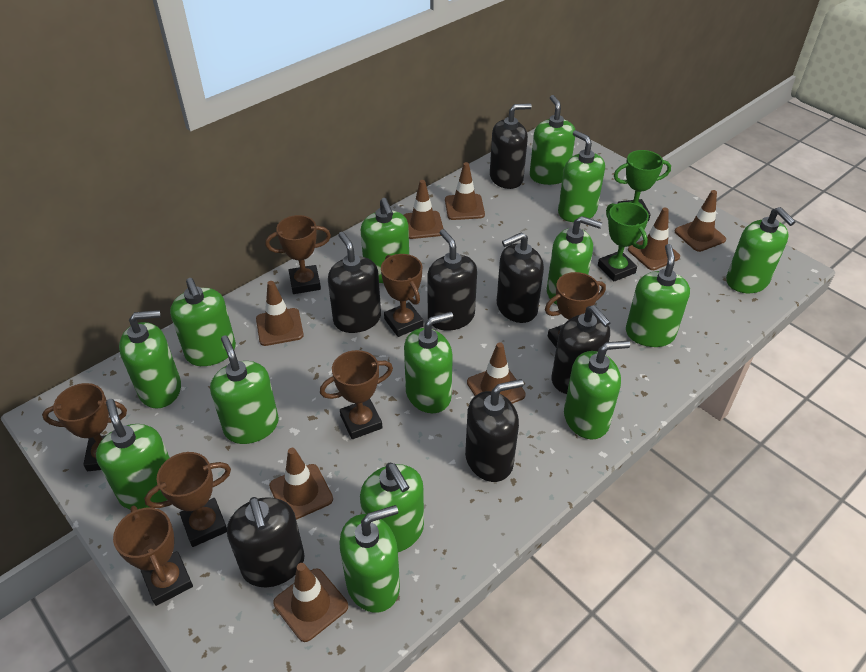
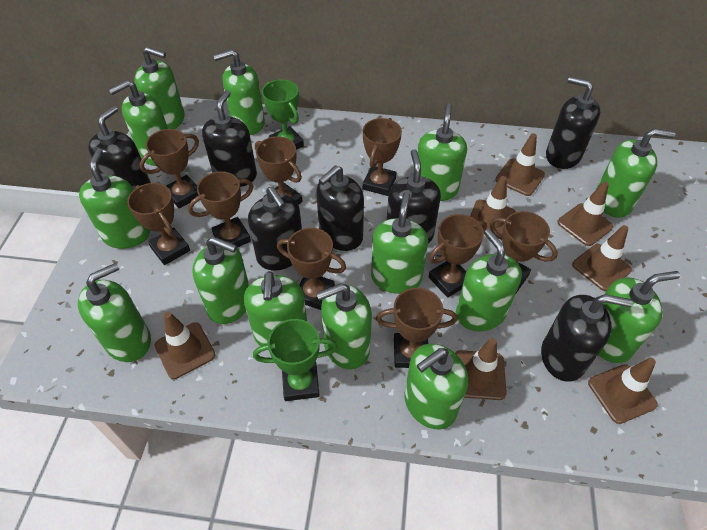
brown traffic cone: [256,281,304,346] [269,448,333,520] [273,563,348,642] [404,180,443,239] [445,162,485,220] [467,342,526,404] [628,208,680,270] [675,190,726,252] = 8 -> [155,312,216,379] [455,338,507,400] [470,176,516,238] [495,133,545,196] [557,181,613,246] [572,225,632,291] [588,357,658,424] = 7
brown trophy: [42,383,127,471] [113,505,193,606] [144,452,231,547] [265,215,331,294] [320,350,393,439] [381,254,423,337] [545,272,606,347] = 7 -> [127,183,190,265] [140,129,199,209] [188,171,254,248] [255,136,303,205] [277,228,346,310] [363,118,402,196] [376,288,458,368] [429,214,487,298] [490,211,558,293] = 9

